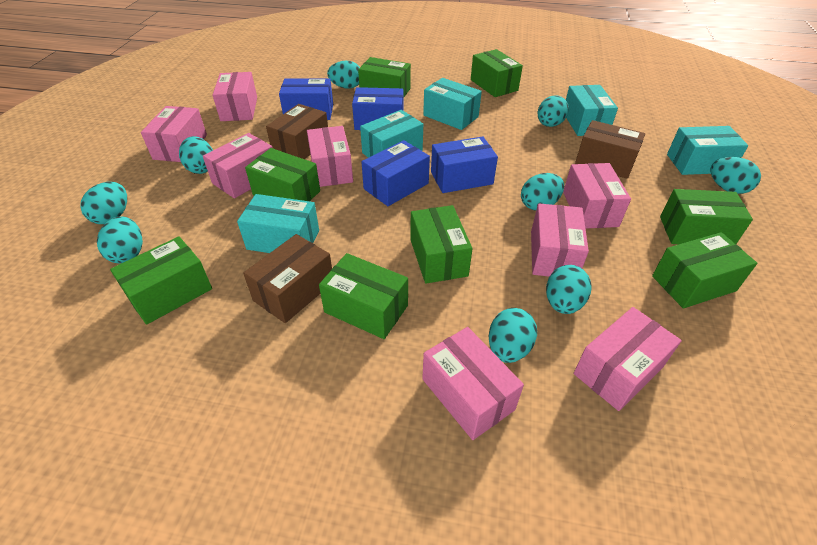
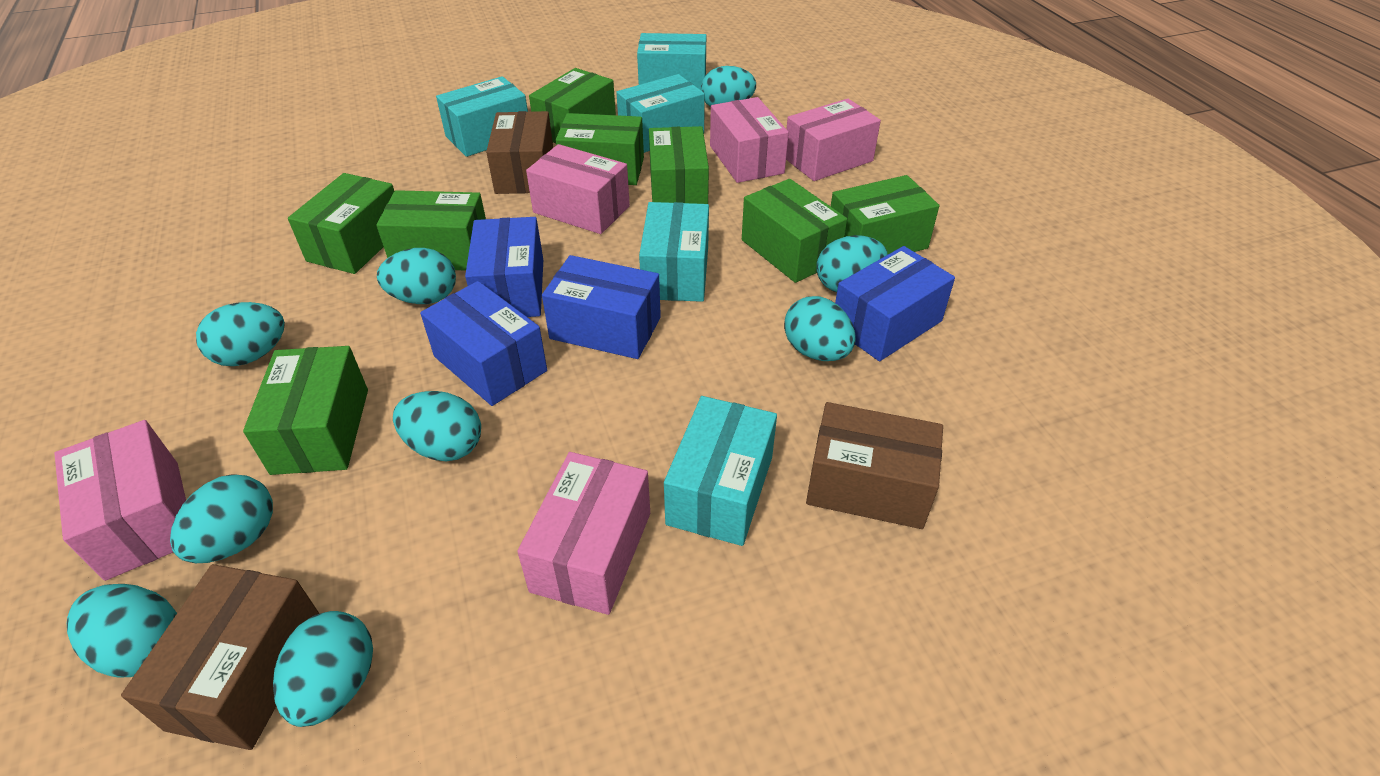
pink box: [141,106,207,162] [203,133,272,198] [213,72,257,121] [307,126,353,187] [422,327,524,440] [531,203,589,277] [563,163,631,229] [574,307,682,411] = 8 -> [54,420,186,581] [517,452,650,615] [526,144,630,234] [710,97,789,183] [786,99,881,181] = 5

